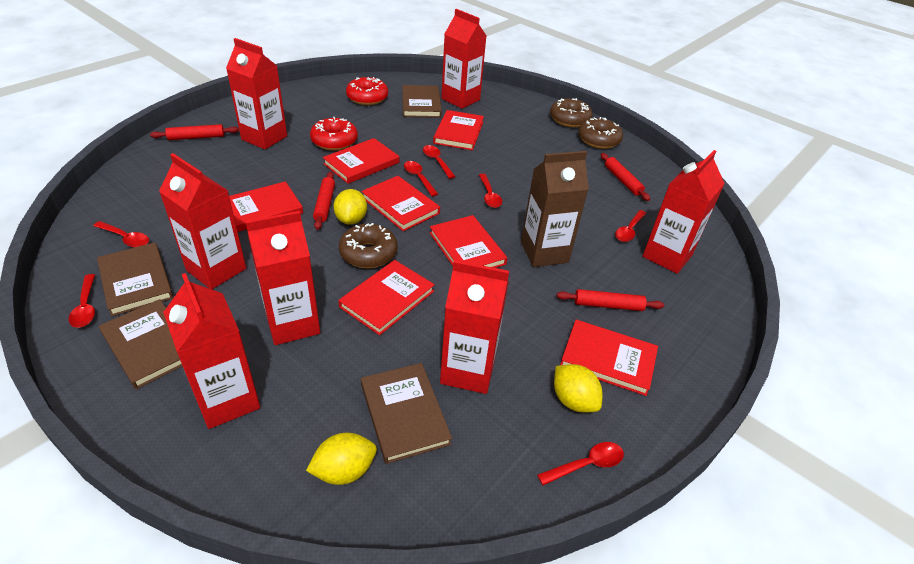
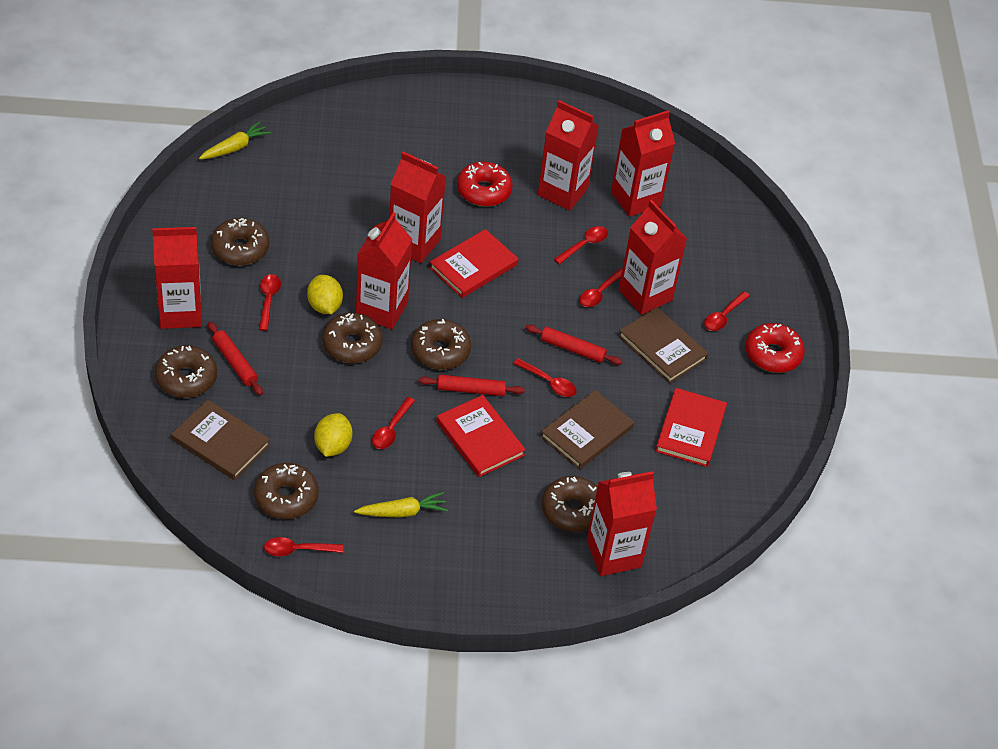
brown book: [97,242,173,317] [99,299,182,389] [361,363,452,464] [402,85,442,118] = 4 -> [171,400,270,480] [540,390,634,470] [618,307,709,383] = 3
brown carton: [521,151,589,267] = 1 -> none = 0
brown donut: [339,223,398,268] [550,98,593,127] [578,117,623,149] = 3 -> [155,346,217,398] [211,218,269,266] [254,463,319,519] [322,313,383,363] [411,319,471,370] [542,476,598,532] = 6
red book: [229,181,303,232] [323,138,399,184] [338,260,435,335] [361,176,440,231] [430,215,508,268] [433,110,484,150] [560,320,658,396] = 7 -> [429,229,519,298] [436,395,526,477] [655,388,727,467] = 3
red rolling pin: [150,124,239,140] [313,172,335,230] [557,289,664,311] [601,153,650,201] = 4 -> [208,322,263,395] [419,375,525,396] [525,324,623,365] = 3
yellow carrot: none = 0 -> [199,121,271,160] [354,492,448,518] = 2
yellow lemon: [306,433,377,485] [333,189,367,225] [554,364,602,412] = 3 -> [307,275,343,314] [314,413,352,457] = 2

